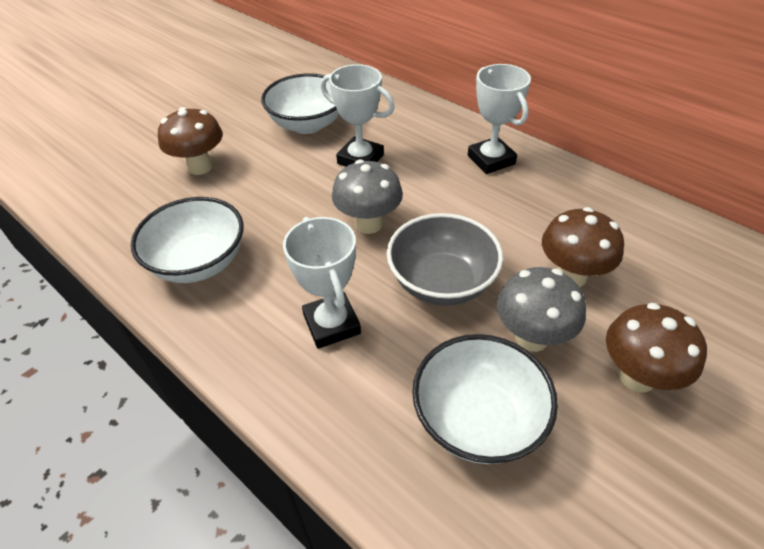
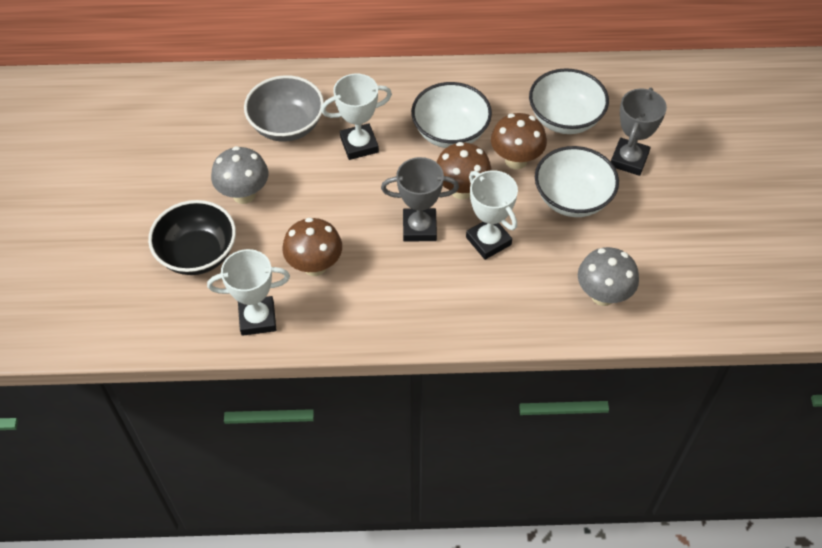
black bowl: none = 0 -> [148,200,236,275] = 1
grey trophy: none = 0 -> [381,157,459,242] [611,88,667,176] = 2

